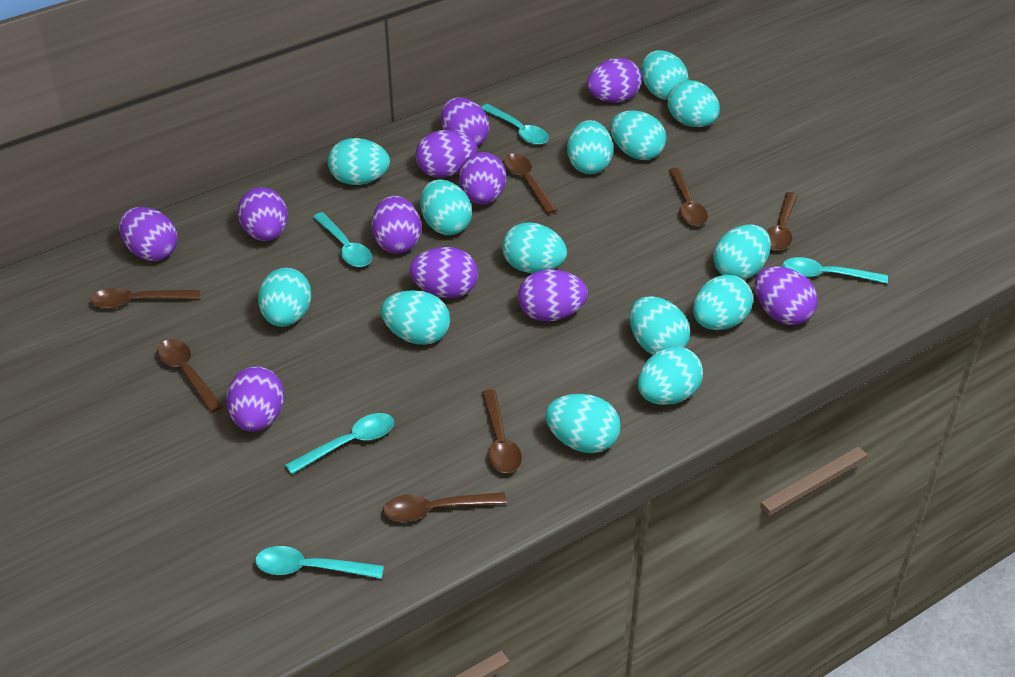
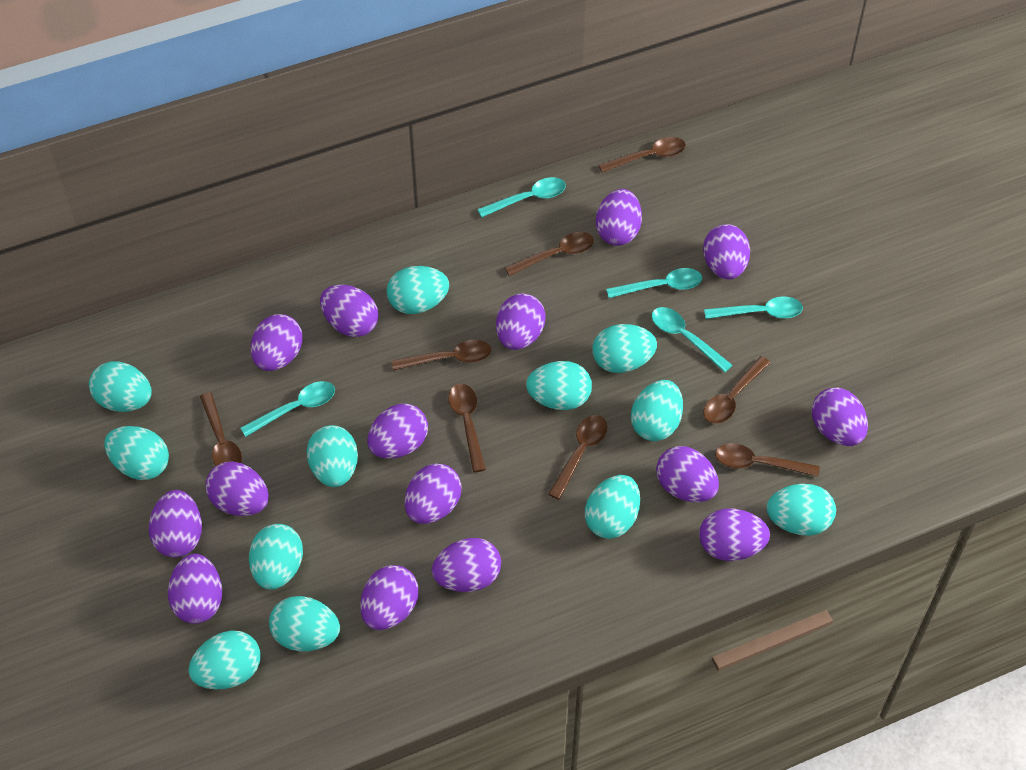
brown spoon: [90,287,200,309] [157,339,223,413] [383,492,507,522] [482,389,522,473] [503,154,557,214] [669,168,708,226] [767,192,798,251] = 7 -> [200,392,242,466] [392,340,491,371] [448,384,486,472] [505,232,594,276] [548,415,607,500] [598,137,686,173] [703,356,770,424] [715,443,820,477] = 8
purple egg: [119,207,178,261] [226,367,284,432] [238,187,288,241] [372,196,421,253] [409,247,478,298] [415,130,477,177] [441,97,489,146] [459,152,506,204] [518,269,588,322] [587,58,642,103] [755,266,818,325] = 11 -> [149,490,202,557] [168,554,222,624] [205,461,269,516] [250,314,303,371] [320,285,378,337] [360,565,418,630] [367,404,428,459] [405,464,462,524] [432,538,501,592] [496,293,546,350] [596,189,642,246] [656,446,719,502] [699,509,770,561] [703,224,750,279] [811,388,868,446] = 15
turquoise egg: [258,268,312,327] [328,138,390,185] [381,290,450,345] [420,179,472,235] [502,222,567,273] [545,394,621,453] [567,120,613,174] [610,110,667,160] [629,296,690,355] [638,346,703,405] [641,50,688,100] [668,80,720,127] [693,275,753,330] [713,224,771,280] = 14 -> [89,361,152,412] [104,426,169,480] [188,630,261,689] [249,524,303,590] [269,596,340,651] [306,425,358,487] [386,266,449,314] [526,361,592,410] [585,475,640,539] [592,324,657,373] [631,380,683,441] [766,484,836,536] = 12

